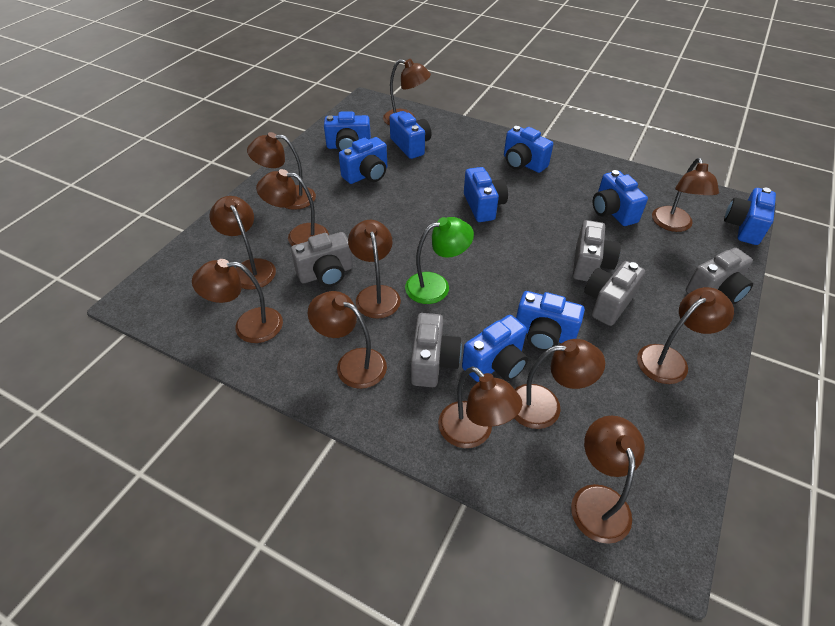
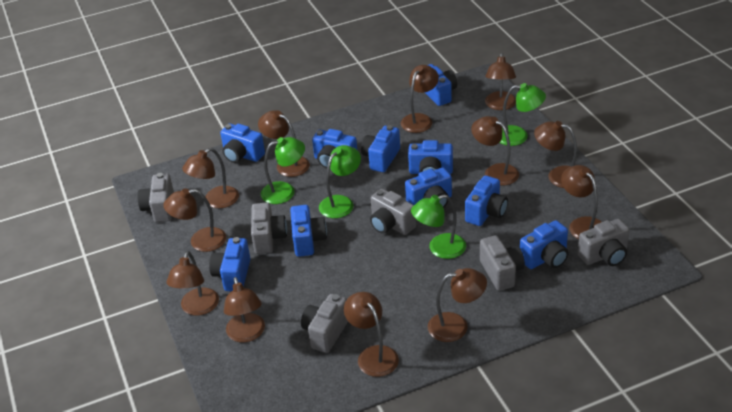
blue camera: [324,111,371,151] [339,137,387,184] [390,111,432,159] [462,315,528,382] [464,167,508,222] [504,126,553,173] [516,291,585,351] [593,170,648,226] [724,187,776,245] = 9 -> [209,237,250,291] [220,124,265,163] [290,205,327,257] [312,129,357,168] [361,125,400,172] [405,168,452,208] [408,140,453,174] [425,64,457,106] [465,175,508,226] [520,220,569,269] = 10
green lamp: [405,217,474,304] = 1 -> [261,137,305,204] [319,145,361,218] [411,195,466,259] [499,83,546,146] = 4
grey camera: [291,232,353,287] [411,313,462,387] [573,220,621,282] [584,261,645,326] [686,248,753,304] = 5 -> [137,173,174,222] [251,202,287,254] [301,294,348,353] [370,189,416,235] [480,235,525,291] [578,219,629,266] = 6

